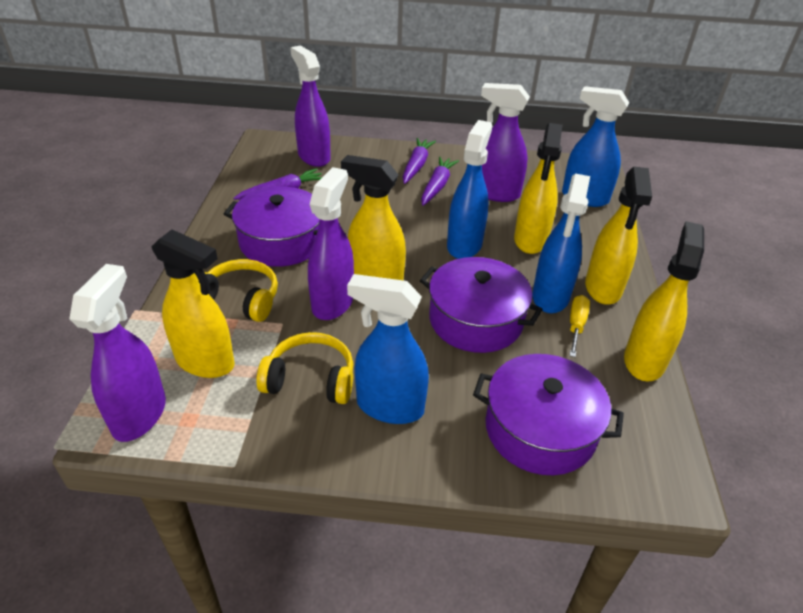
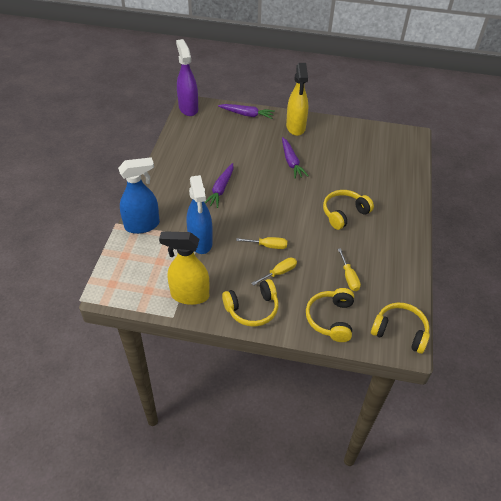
blue spray bottle: [347,274,429,424] [447,120,492,259] [532,174,590,313] [562,86,629,207] = 4 -> [118,157,160,234] [187,175,213,254] = 2
purple pot: [224,187,319,267] [420,257,543,353] [473,354,624,475] = 3 -> none = 0
purple spray bottle: [69,264,166,442] [290,46,331,167] [308,167,354,320] [481,83,530,202] = 4 -> [176,39,198,116] = 1
yellow headphones: [195,259,278,322] [256,332,353,404] = 2 -> [222,279,278,327] [306,288,354,342] [323,190,374,230] [371,303,430,354] = 4
yellow screwdriver: [569,295,590,357] = 1 -> [236,237,287,249] [251,257,297,286] [338,248,361,291] = 3
yellow spray bottle: [152,229,235,378] [341,155,406,281] [514,123,563,254] [585,167,652,305] [624,221,704,382] = 5 -> [159,231,209,305] [286,63,308,136] = 2

